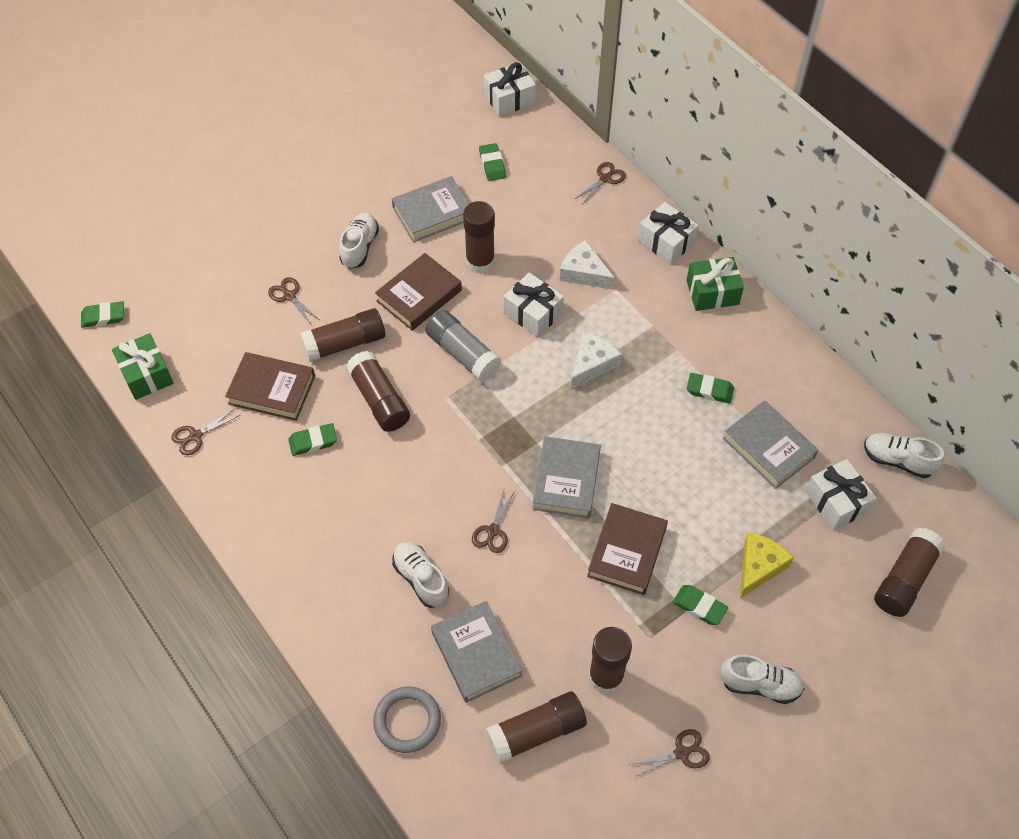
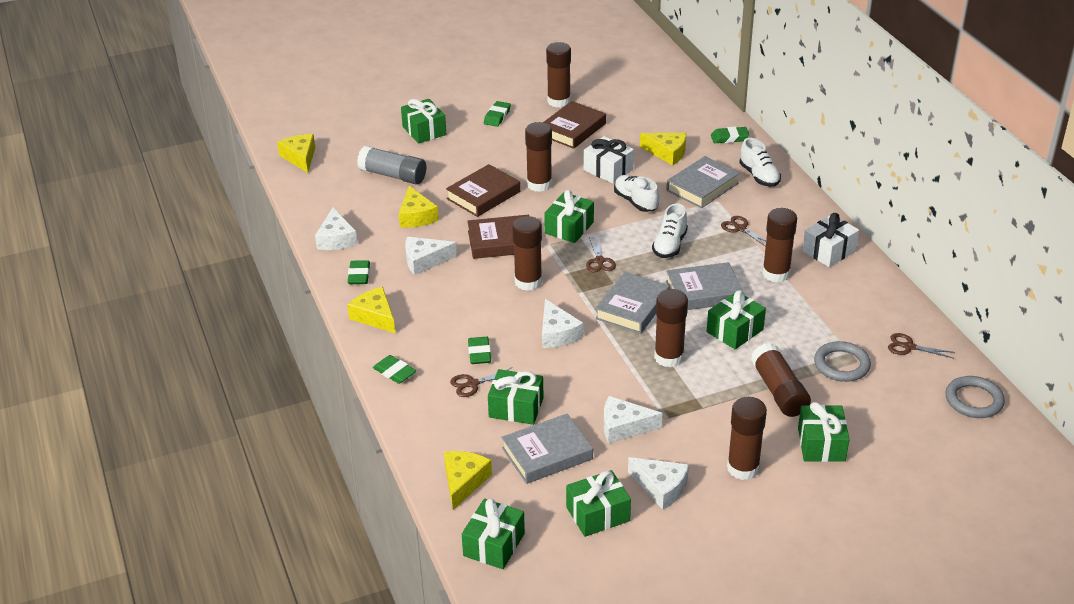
brown glue stick: [300,308,385,362] [346,351,410,432] [463,201,495,273] [485,691,587,763] [588,627,632,694] [874,528,945,617] = 6 -> [512,216,542,291] [525,122,552,192] [546,42,571,108] [654,289,688,367] [727,397,767,480] [751,343,811,417] [762,208,797,282] = 7
brown scissors: [171,408,240,455] [268,277,320,324] [472,490,515,553] [575,162,626,203] [629,729,710,777] = 5 -> [450,368,511,397] [586,236,616,272] [721,216,766,247] [888,333,955,358] = 4
green gift: [112,333,174,400] [686,257,744,311] = 2 -> [401,99,446,144] [462,498,525,569] [488,369,544,425] [544,190,594,243] [566,470,631,537] [707,290,766,349] [798,402,849,462] = 7
grey ring: [373,686,441,753] = 1 -> [814,341,871,382] [946,376,1005,418] = 2
white cheese: [560,240,615,290] [571,331,622,389] = 2 -> [315,207,358,250] [405,237,457,275] [542,299,583,348] [604,396,662,444] [628,457,689,510] = 5
white gift: [484,62,536,117] [504,272,564,337] [638,202,699,264] [805,459,876,530] = 4 -> [584,136,634,184] [802,213,859,267] = 2
white shoe: [339,213,379,269] [392,542,449,608] [720,654,804,704] [864,433,944,478] = 4 -> [614,175,659,212] [652,203,688,258] [739,138,781,187] = 3
yellow cheese: [740,532,794,598] = 1 -> [277,134,315,173] [348,287,395,333] [399,186,439,228] [444,451,492,510] [640,133,686,165] = 5

